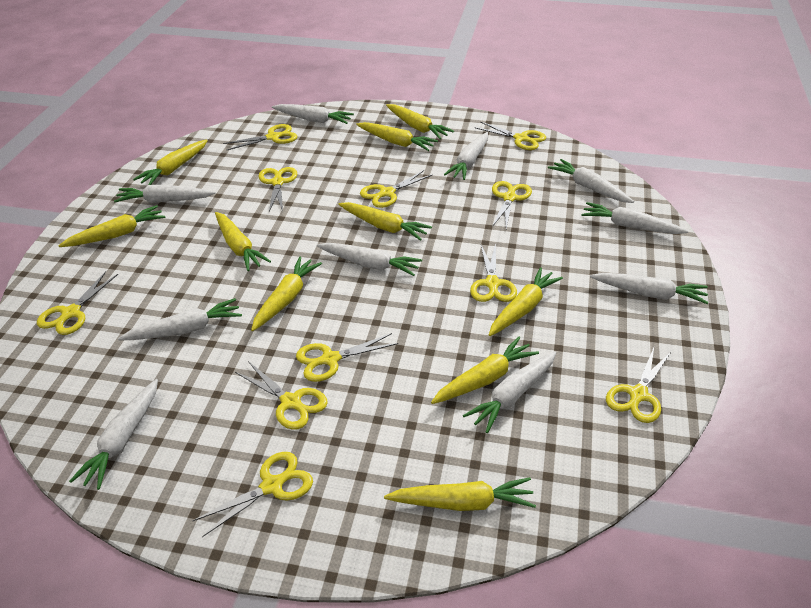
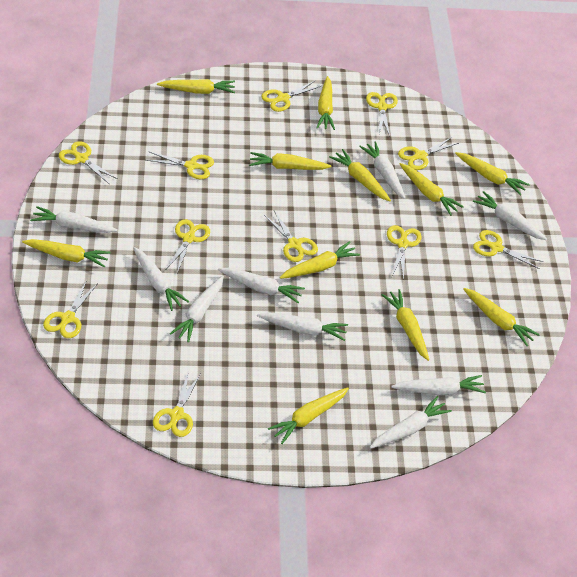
white carrot: [69,379,158,490] [114,185,216,203] [118,298,242,340] [272,104,354,124] [317,243,422,276] [444,132,488,180] [463,351,556,433] [548,159,634,203] [581,202,688,234] [590,273,708,304] = 10 -> [30,206,118,233] [133,247,189,311] [170,276,224,342] [218,268,305,303] [257,312,348,341] [359,141,406,199] [370,396,452,449] [391,375,486,395] [473,191,547,240] = 9
yellow carrot: [58,205,165,247] [133,139,208,185] [215,212,271,271] [251,256,322,331] [338,202,432,241] [356,122,438,151] [384,478,536,511] [386,104,454,139] [431,337,539,404] [489,267,563,336] = 10 -> [22,239,111,268] [157,79,235,94] [249,152,332,170] [268,388,349,444] [280,241,360,279] [316,76,335,130] [329,149,391,201] [381,289,429,361] [400,163,464,216] [455,152,530,196] [463,288,540,346] = 11

